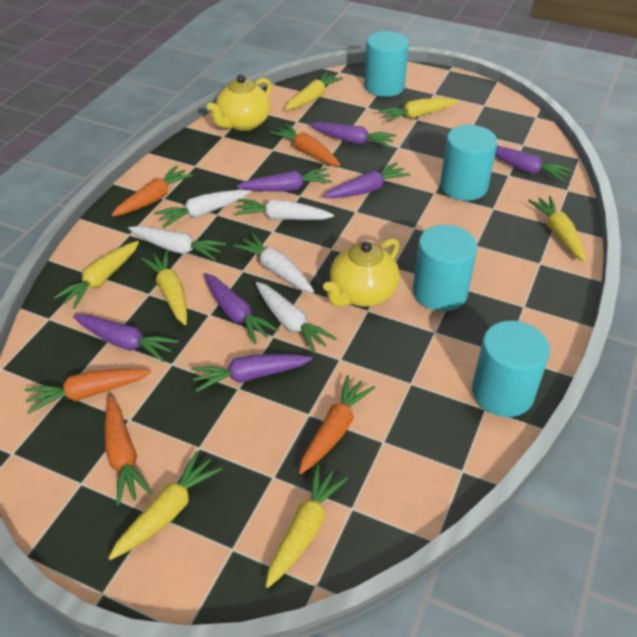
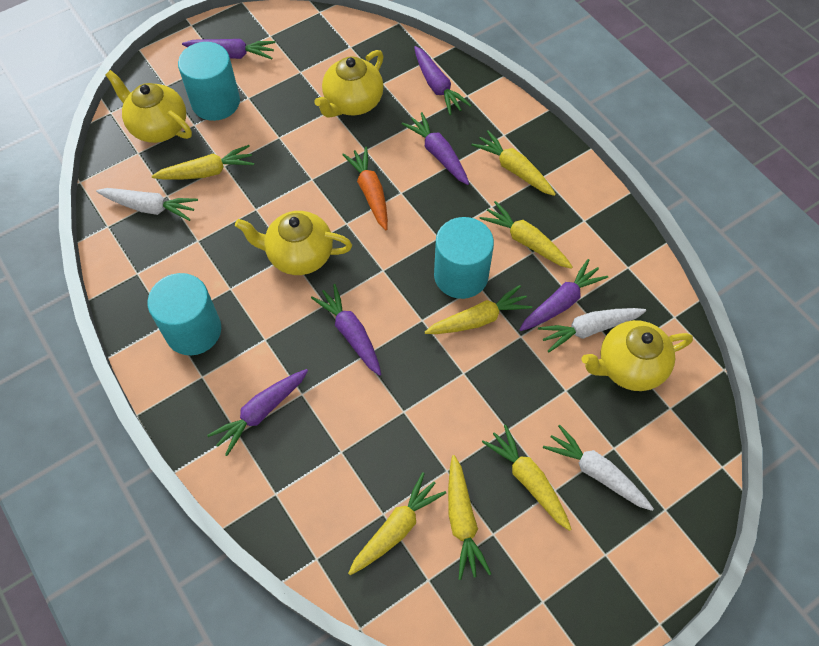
orange carrot: [24,368,151,414] [105,396,153,506] [111,166,193,216] [270,124,341,166] [299,375,375,474] = 5 -> [342,147,388,230] = 1
purple carrot: [73,314,179,362] [191,354,312,392] [204,273,279,344] [236,168,332,192] [310,122,396,148] [323,163,410,198] [495,146,572,182] = 7 -> [182,39,276,59] [207,369,308,456] [311,284,381,376] [402,112,469,185] [414,46,471,115] [519,259,608,331] = 6
turquoise cylinder: [364,31,409,97] [413,225,477,311] [440,125,497,201] [472,321,550,417] = 4 -> [147,273,221,355] [178,42,240,121] [434,217,494,299] = 3
white carrot: [128,226,226,261] [154,190,250,228] [233,233,314,293] [234,199,334,220] [256,282,337,353] = 5 -> [96,188,198,221] [538,308,646,352] [543,425,654,511] = 3
yellow teapot: [207,75,272,131] [323,238,400,307] = 2 -> [105,70,192,143] [235,211,352,275] [314,50,384,118] [582,320,693,391] = 4

